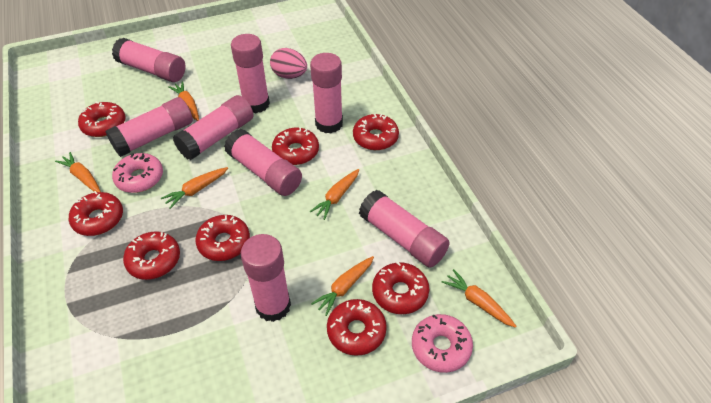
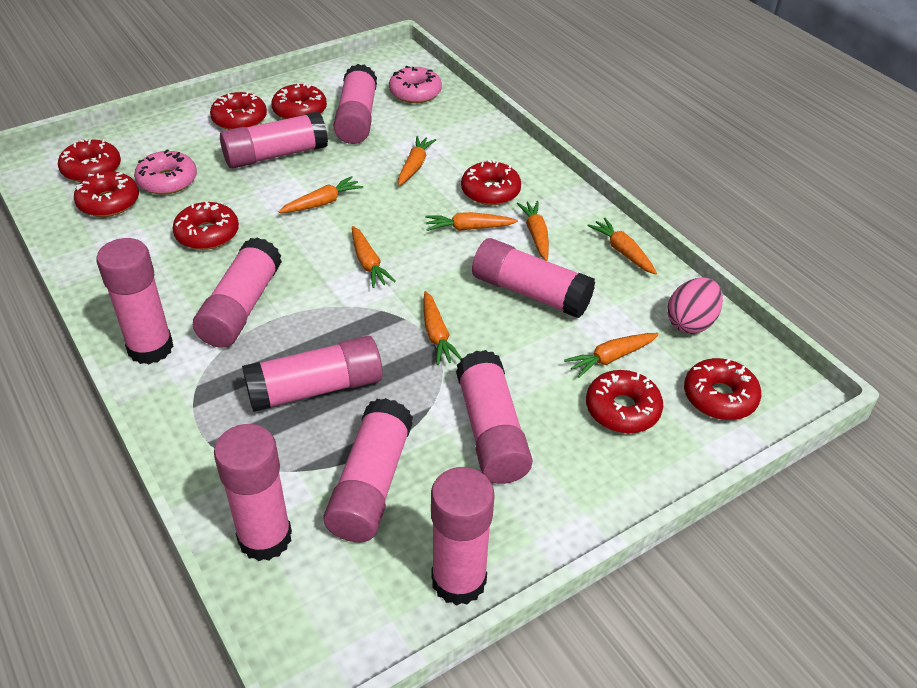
orange carrot: [55,152,101,192] [161,167,228,209] [168,81,199,121] [309,169,359,220] [311,256,374,316] [442,269,516,328] = 6 -> [278,176,363,213] [352,226,396,288] [398,136,436,186] [423,291,461,365] [425,212,518,231] [516,201,549,261] [564,333,659,378] [587,218,657,275] = 8
pink glue stick: [106,97,193,157] [112,38,186,82] [173,95,254,160] [224,129,302,196] [231,34,270,113] [241,234,291,322] [310,53,343,134] [359,190,450,268] = 8 -> [96,238,174,364] [193,237,282,348] [214,424,292,561] [220,111,328,168] [242,336,383,412] [323,398,413,542] [333,64,377,144] [431,467,495,606] [456,350,533,484] [472,238,595,318] = 10

